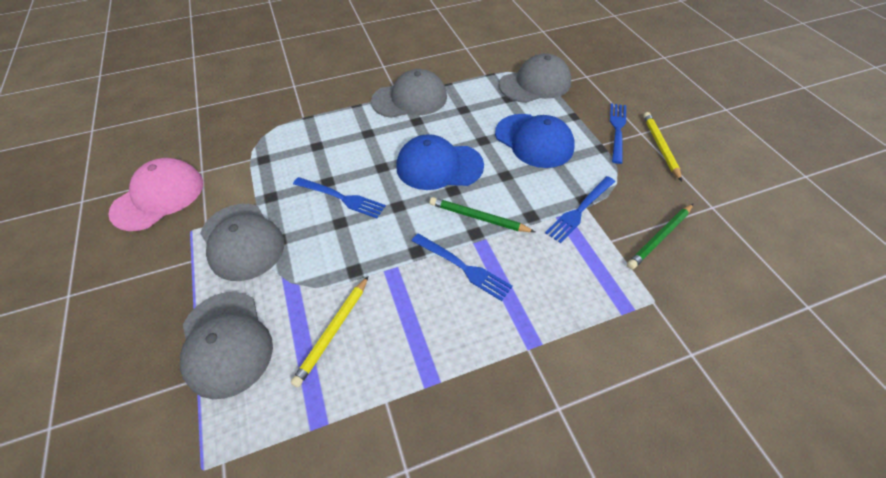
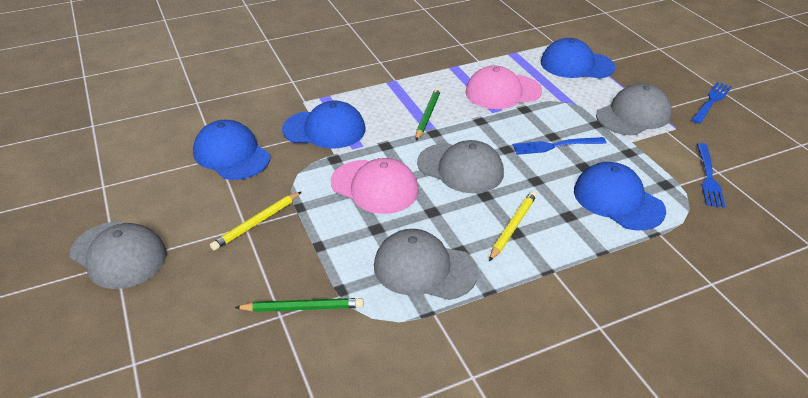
blue cap: [396,134,484,190] [495,114,575,168] = 2 -> [193,120,270,180] [282,101,365,149] [541,38,615,79] [574,162,666,230] = 4
blue fork: [293,177,386,218] [412,234,513,301] [545,176,615,243] [610,103,626,164] = 4 -> [513,137,606,155] [692,82,732,124] [697,143,725,208] = 3
pink cap: [108,158,203,231] = 1 -> [331,158,419,214] [465,65,542,109] = 2

